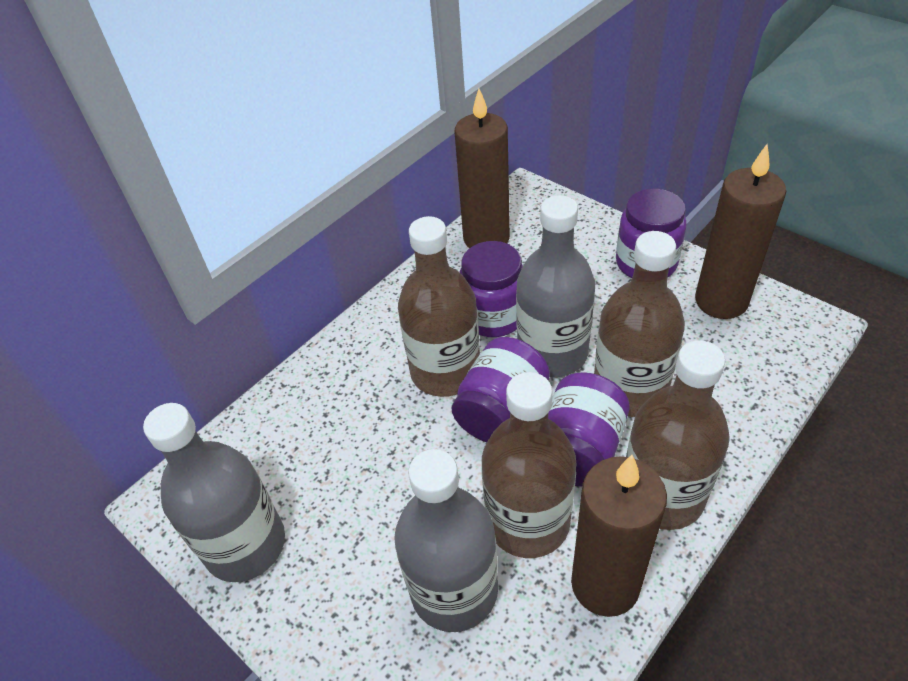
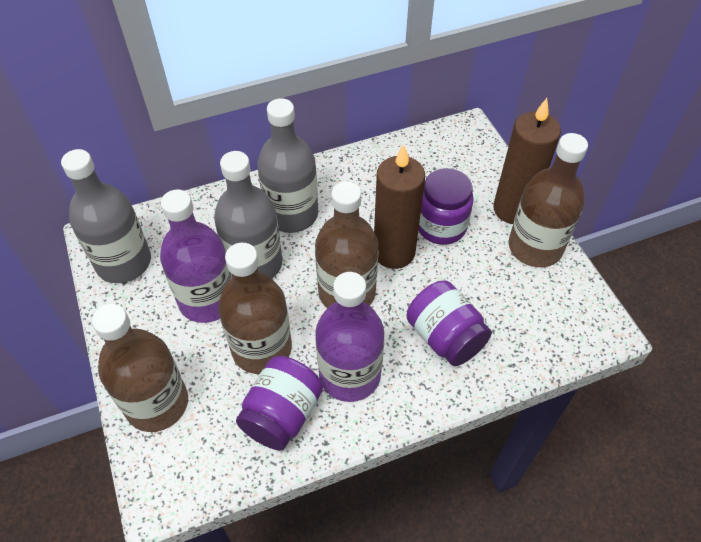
brown candle: [454,89,510,248] [571,455,667,617] [695,144,786,319] = 3 -> [374,144,425,269] [493,98,561,224] = 2
purple bottle: none = 0 -> [160,190,232,323] [315,272,384,402] = 2
purple jar: [452,337,550,442] [459,241,523,337] [548,372,630,487] [616,189,686,278] = 4 -> [236,356,323,451] [406,280,492,366] [418,168,474,245] = 3

